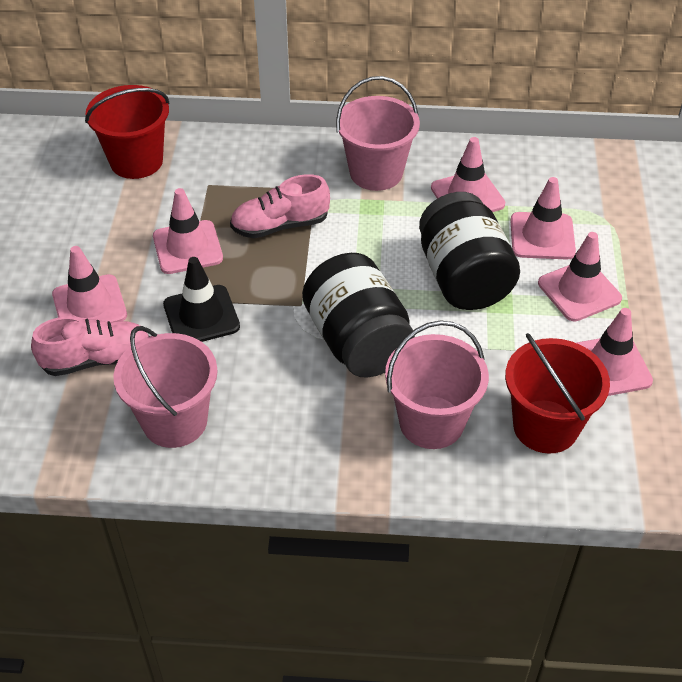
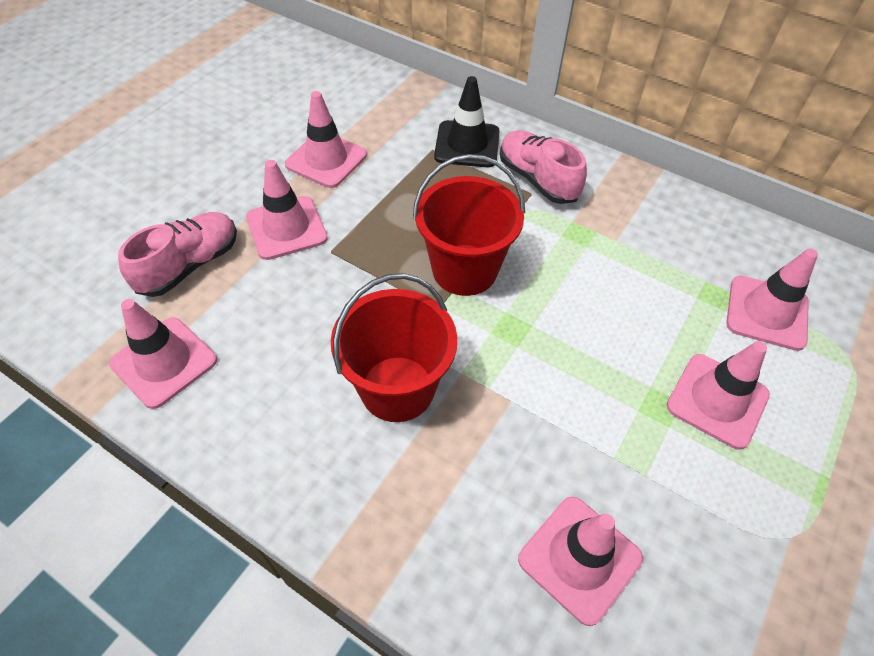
black jar: [302,253,415,378] [419,192,520,310] = 2 -> none = 0
pink bucket: [113,326,218,448] [336,76,420,191] [385,320,489,449] = 3 -> none = 0

